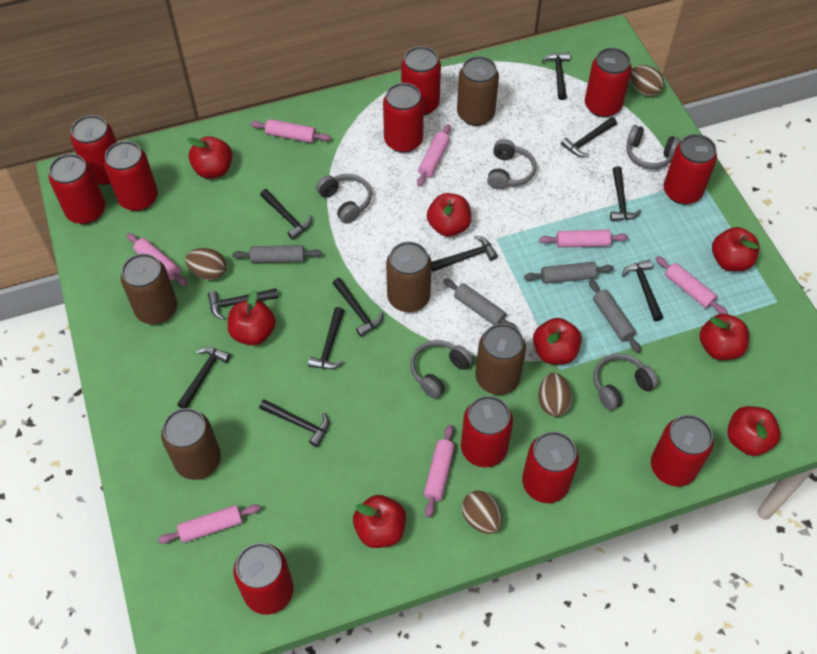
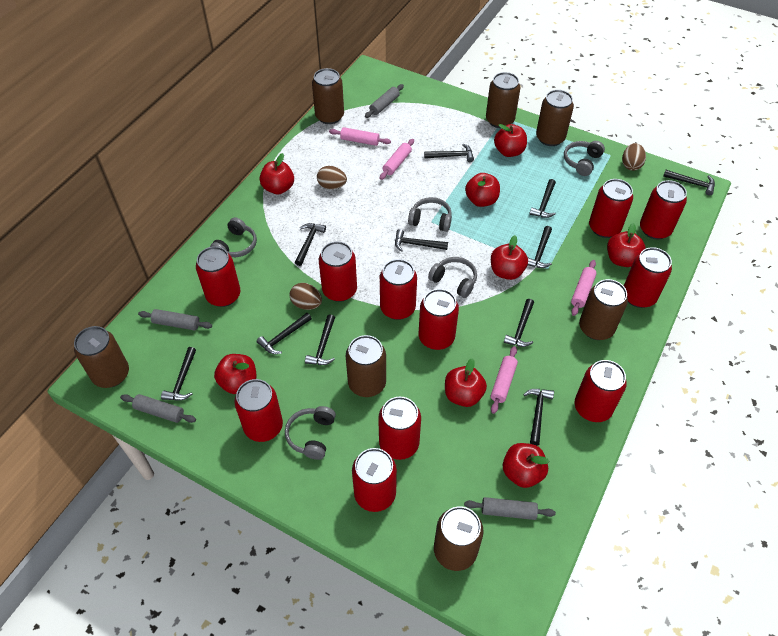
brown can: [121,254,177,324] [161,408,221,480] [386,242,431,312] [457,56,499,126] [475,324,526,395] = 5 -> [74,326,129,388] [312,68,344,124] [346,335,386,397] [434,506,484,571] [486,72,520,128] [536,90,574,146] [579,279,628,340] = 7
brown egg: [185,248,226,280] [462,491,502,534] [538,373,572,417] [630,65,664,96] = 4 -> [289,283,322,310] [317,166,347,189] [622,143,646,171] = 3
pink rolling pin: [127,233,188,286] [158,504,261,544] [251,119,331,143] [417,124,451,186] [424,425,455,518] [539,230,628,248] [655,256,728,314] = 7 -> [329,127,391,146] [379,139,414,180] [491,346,518,414] [571,260,597,316] = 4

